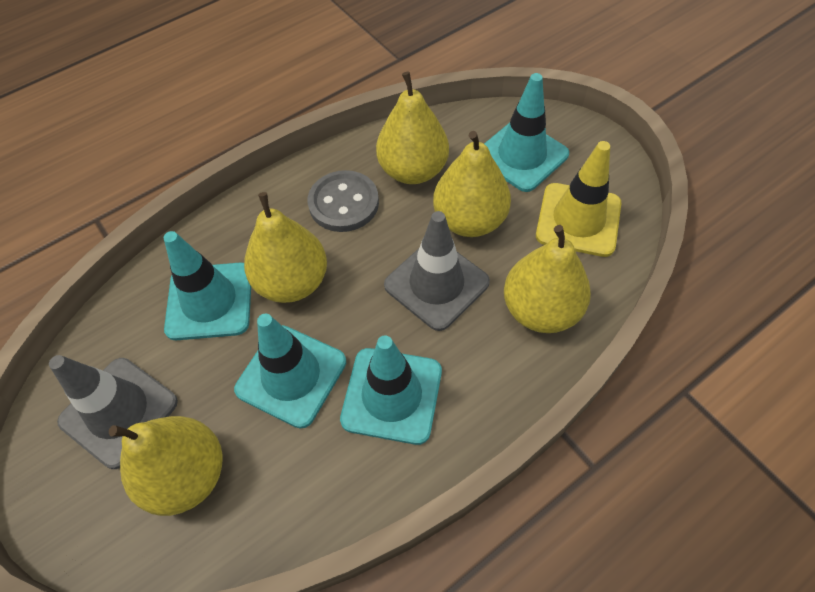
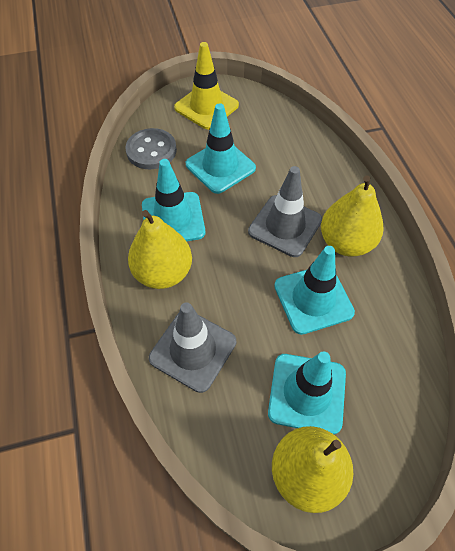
yellow pear: [109,416,223,516] [244,192,327,303] [376,72,449,184] [433,131,511,237] [504,225,591,333] = 5 -> [128,210,192,289] [272,426,353,513] [321,175,383,256] = 3

